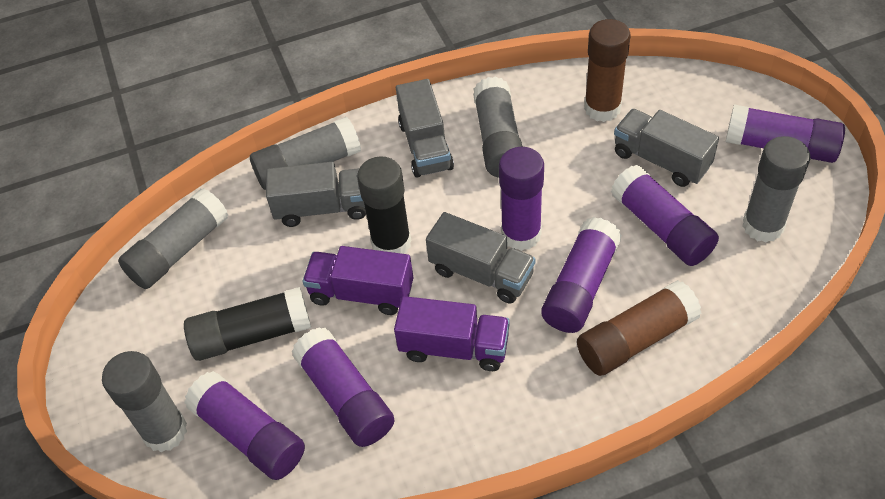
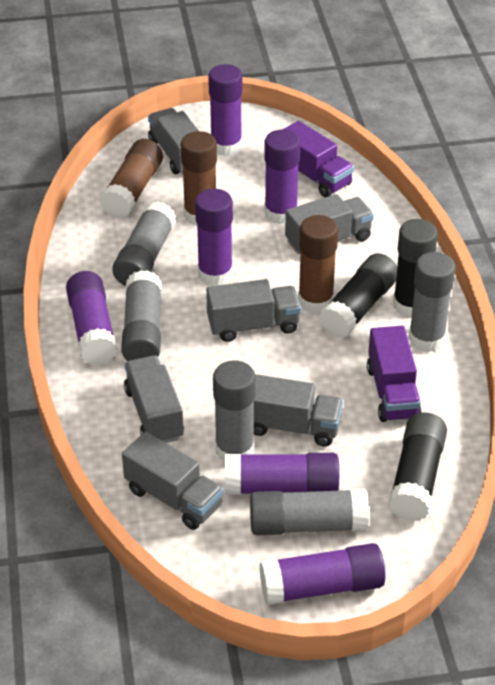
black glue stick: [184,287,311,361] [357,156,411,254] = 2 -> [319,253,397,338] [389,412,447,522] [393,219,438,317] = 3
brown glue stick: [577,280,701,376] [584,19,631,122] = 2 -> [100,139,163,218] [181,131,217,226] [298,215,338,314] = 3
grey truck: [266,162,366,227] [396,79,454,178] [426,212,535,303] [614,109,719,187] = 4 -> [122,432,224,530] [124,355,184,443] [148,108,199,174] [206,279,301,342] [254,374,343,446] [285,194,374,254] = 6

